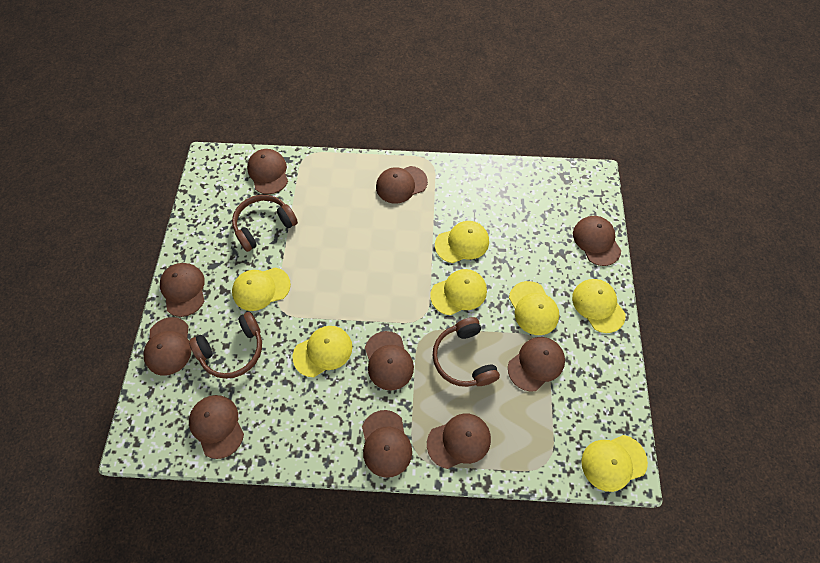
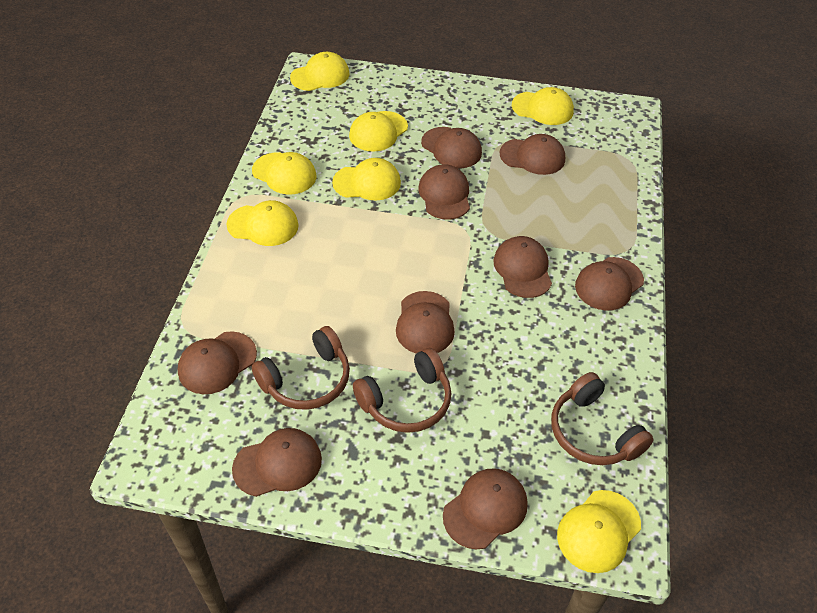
brown cap: [143,317,192,376] [160,263,205,317] [189,395,244,459] [247,149,288,194] [362,410,412,478] [365,331,414,390] [376,166,428,204] [427,413,491,469] [508,337,565,392] [573,216,621,266] = 10 -> [178,331,257,394] [232,428,322,497] [396,291,455,353] [418,164,470,220] [421,127,482,169] [443,468,528,549] [493,236,552,298] [500,134,565,175] [575,257,644,310] = 9

